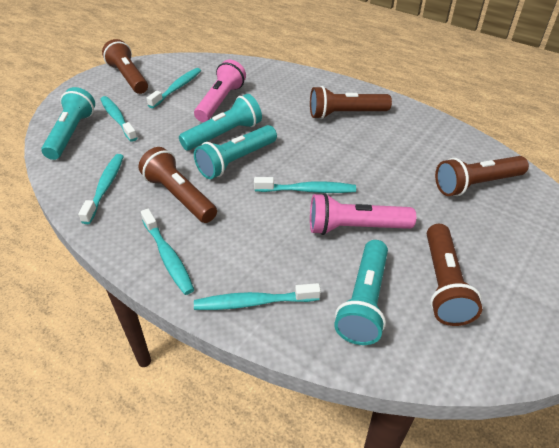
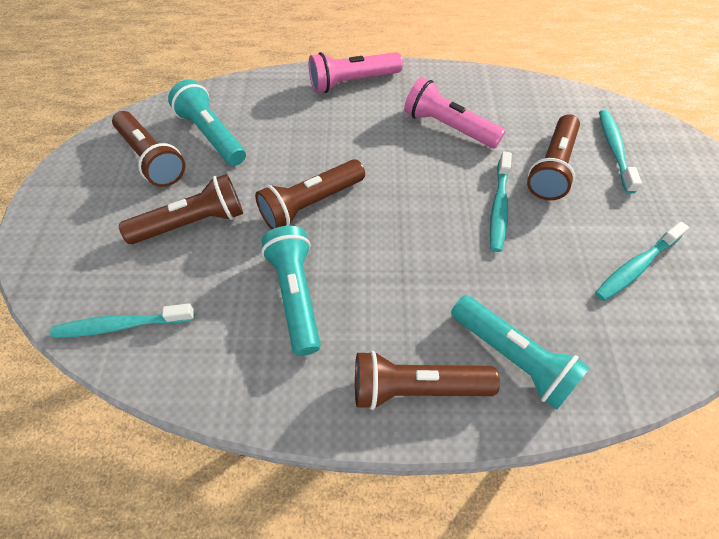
turquoise flashlight: [41,87,95,160] [179,94,262,151] [194,125,277,179] [334,240,388,345] = 4 -> [168,80,246,166] [261,226,321,356] [451,295,590,410] = 3
turquoise toothbrush: [78,154,124,224] [100,96,137,142] [141,208,194,295] [147,68,201,108] [194,283,321,310] [254,177,356,193] = 6 -> [50,303,194,338] [490,151,512,252] [595,221,689,301] [599,110,642,194] = 4

